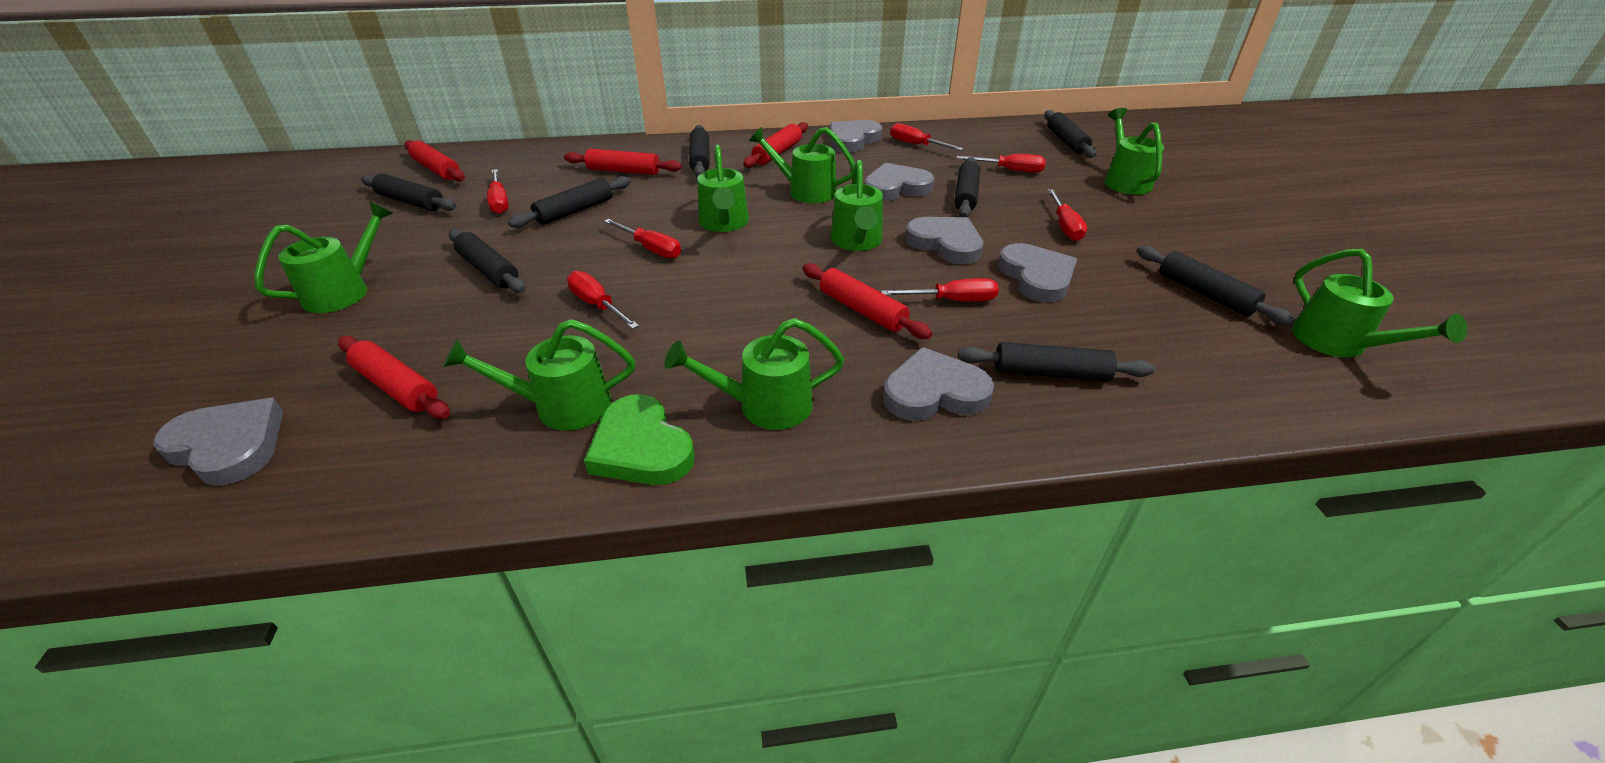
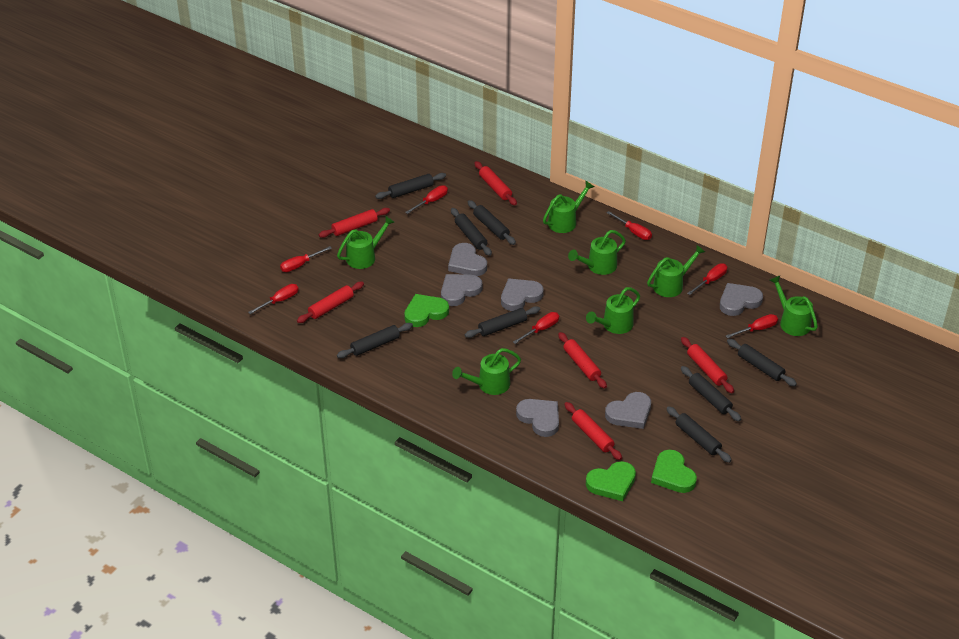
green heart: [584,394,695,485] = 1 -> [404,294,449,327] [586,461,636,501] [651,450,697,493] = 3
green watering can: [255,201,394,313] [443,319,635,431] [664,318,844,430] [697,144,749,232] [749,127,855,203] [831,160,883,251] [1104,108,1164,195] [1292,249,1467,357] = 8 -> [337,216,395,269] [452,348,521,395] [543,181,594,233] [568,230,626,275] [586,287,640,334] [647,245,705,297] [770,276,818,336] = 7
red rolling pin: [338,336,450,419] [404,140,465,182] [564,149,682,175] [743,122,808,168] [802,263,932,339] = 5 -> [297,282,364,323] [319,208,390,238] [474,161,517,205] [558,332,607,389] [564,402,622,460] [681,337,734,393] = 6

